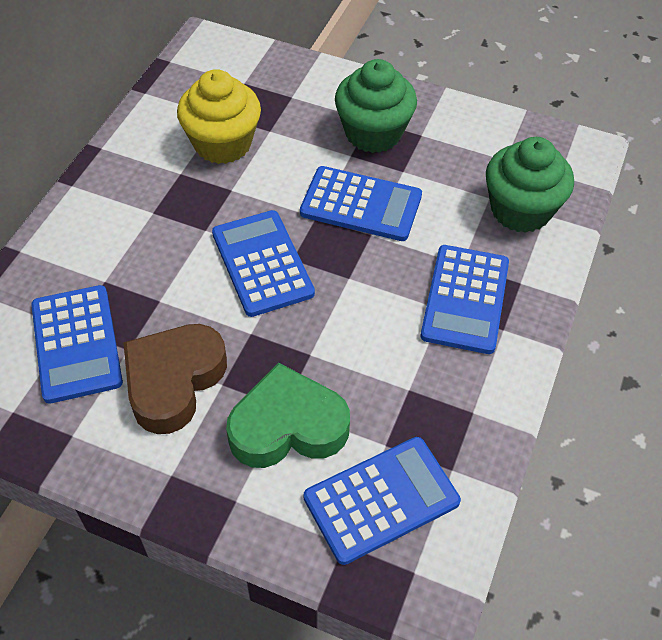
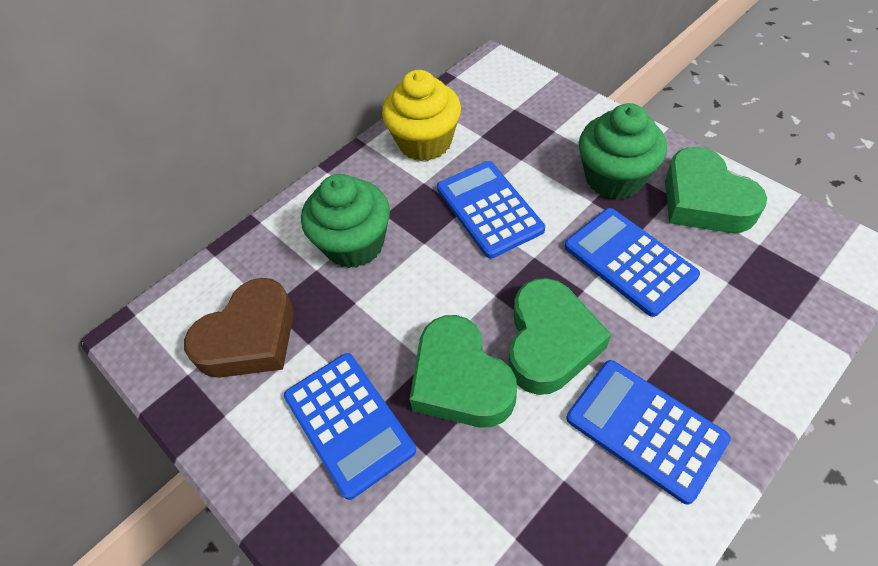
blue calculator: [31,285,123,404] [212,210,315,317] [300,166,422,241] [304,437,461,565] [420,245,509,354] = 5 -> [284,353,416,500] [437,161,545,259] [565,208,700,317] [567,360,731,505] = 4
green heart: [226,363,350,468] = 1 -> [409,315,517,427] [509,278,611,395] [665,147,767,233] = 3

